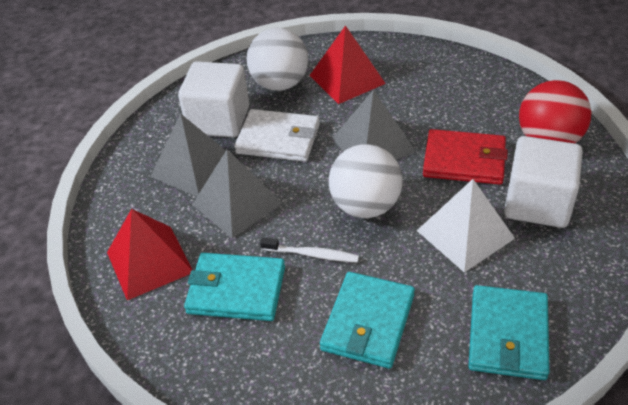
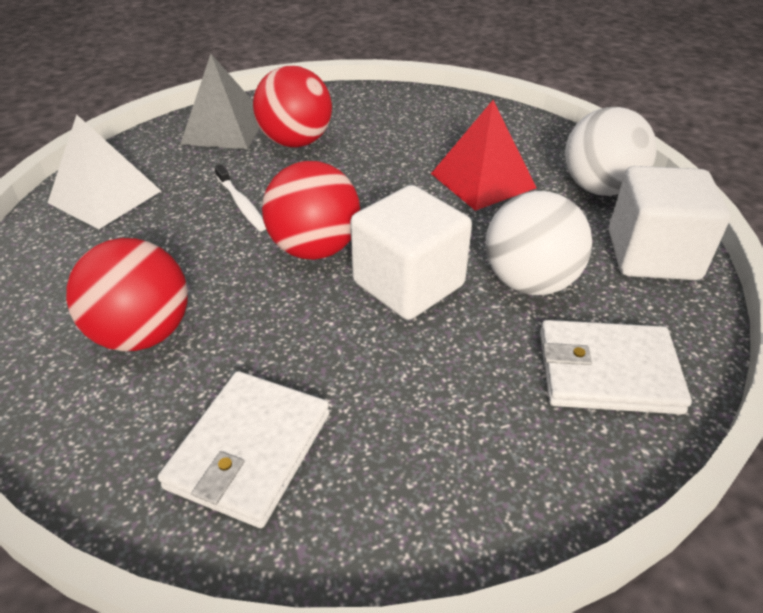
grey pyramid: [150,113,226,197] [192,150,283,238] [332,90,416,160] = 3 -> [180,54,260,149] = 1
red ball: [519,80,591,143] = 1 -> [66,238,188,351] [253,66,332,148] [262,161,360,260] = 3
red pyramid: [107,209,193,300] [309,25,386,104] = 2 -> [431,100,536,211] = 1
red wallet: [423,129,508,185] = 1 -> none = 0
turquoise wallet: [184,253,285,321] [320,272,415,369] [468,285,550,380] = 3 -> none = 0
white wallet: [234,109,320,162] = 1 -> [158,371,330,528] [540,320,692,414] = 2

